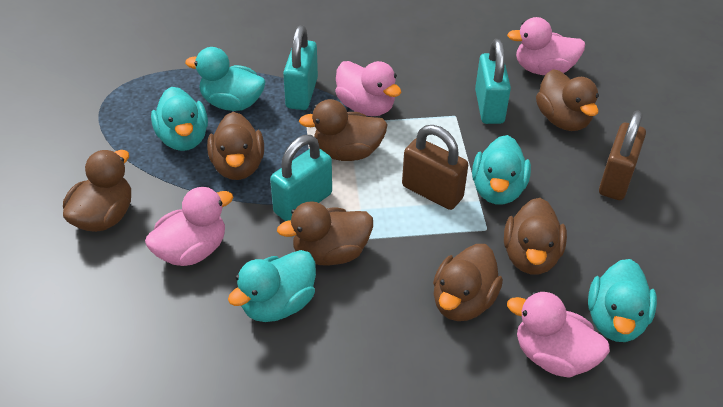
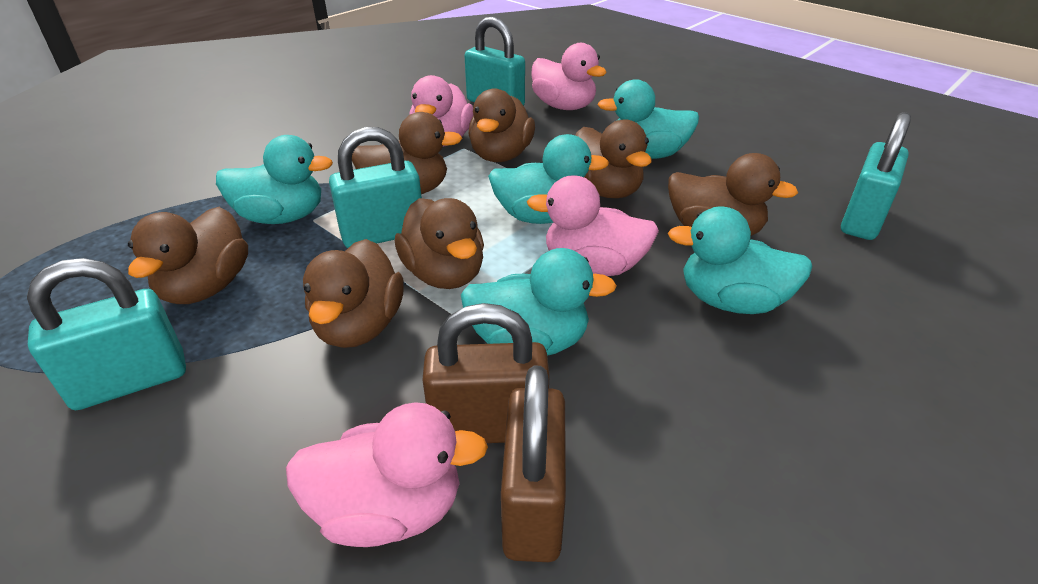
turquoise padlock: [270,135,332,221] [283,25,318,110] [475,39,511,124] = 3 -> [27,258,186,410] [329,127,422,248] [464,17,525,106] [841,112,911,240] = 4

